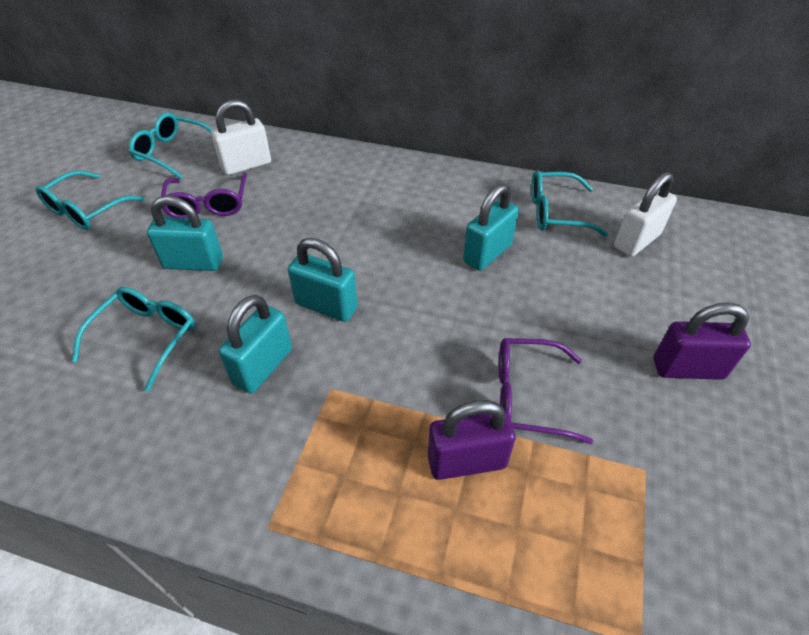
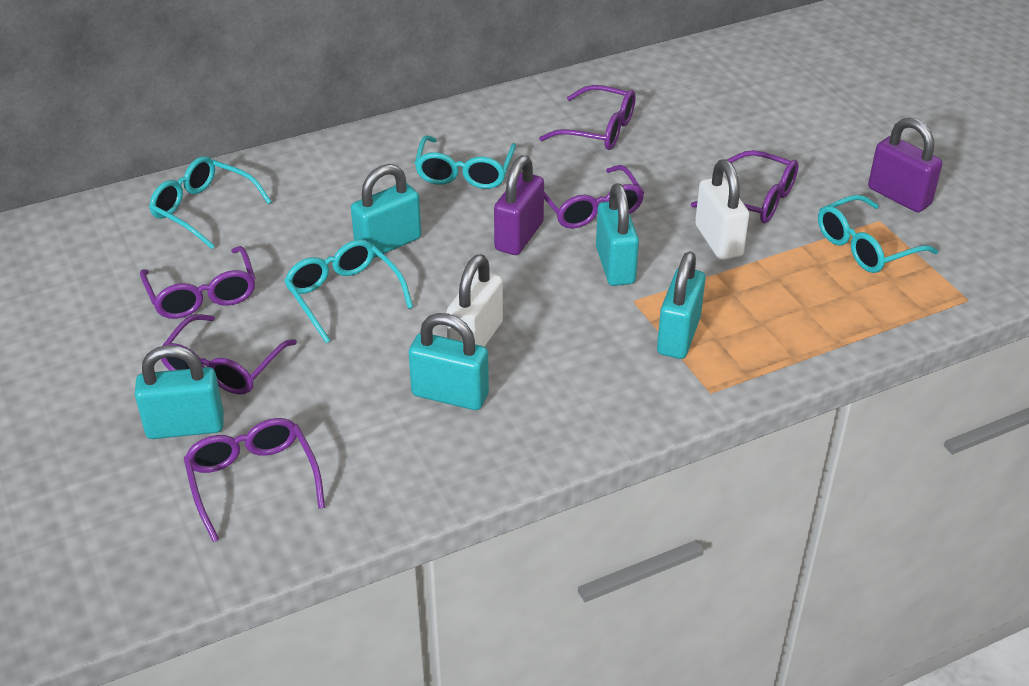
purple glasses: [161,173,247,218] [499,338,593,444] = 2 -> [140,246,255,319] [161,314,297,394] [184,418,325,542] [539,85,636,150] [544,165,645,229] [691,150,799,223] = 6
turquoise padlock: [147,196,223,271] [219,295,292,394] [288,238,358,322] [463,184,519,271] = 4 -> [135,345,224,439] [351,164,421,258] [409,313,489,410] [596,183,639,286] [657,251,705,359] = 5

